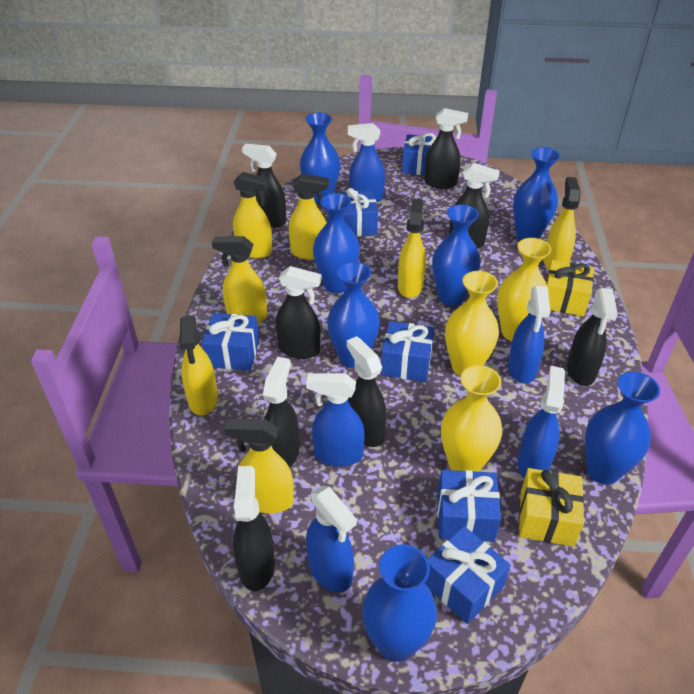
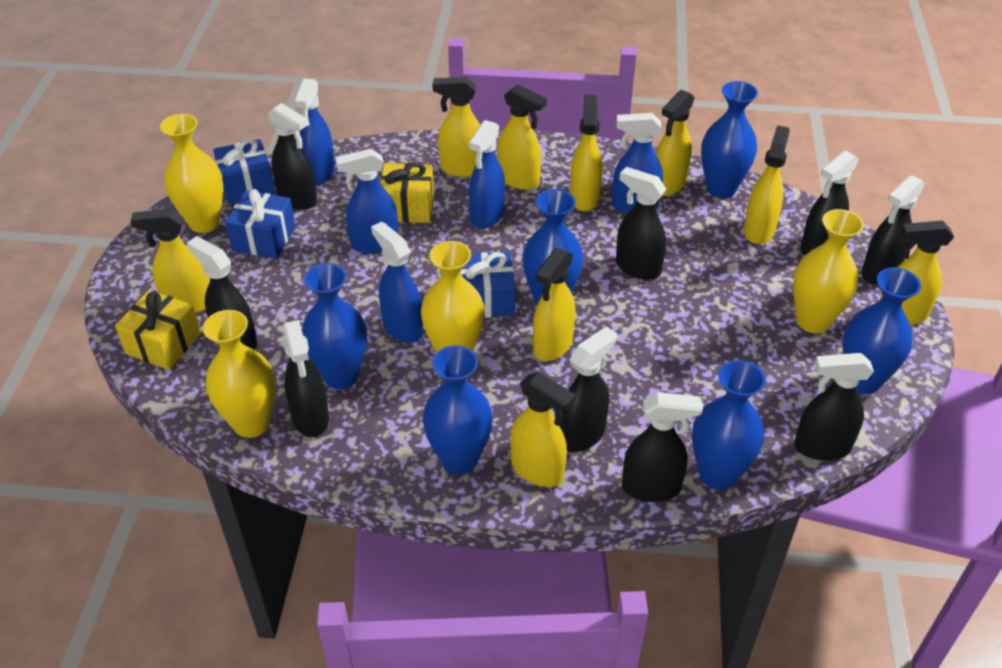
black spray bottle: [233,466,275,591] [242,144,286,228] [263,357,299,468] [276,266,322,359] [347,336,386,447] [424,108,468,189] [449,163,500,248] [567,288,618,386] = 8 -> [187,236,257,350] [268,103,317,210] [283,320,329,437] [559,326,617,452] [616,167,666,280] [622,392,703,502] [794,353,874,461] [800,151,859,255] [861,175,925,285] = 9
blue gift: [202,313,259,371] [340,188,378,236] [381,321,434,382] [402,133,437,175] [425,526,511,624] [437,470,501,542] = 6 -> [213,139,275,204] [225,189,295,259] [461,252,515,318] = 3
blue vase: [300,112,340,204] [313,193,360,293] [327,262,380,368] [362,544,437,662] [432,204,481,306] [513,147,560,241] [585,372,660,485] = 7 -> [302,263,367,389] [423,345,493,474] [522,189,584,306] [692,360,765,490] [701,81,758,198] [843,268,921,394] = 6
yellow spray bottle: [179,316,218,416] [212,236,267,323] [225,419,294,514] [233,172,273,258] [289,173,329,260] [398,199,426,298] [543,177,581,270] = 7 -> [130,209,210,313] [432,77,480,177] [497,85,547,190] [510,372,576,487] [533,248,575,361] [570,94,603,211] [656,90,695,196] [744,125,790,244] [880,220,954,326] = 9
yellow vase: [441,365,502,472] [445,271,499,376] [497,238,551,341] = 3 -> [160,114,223,233] [203,310,275,438] [421,241,485,353] [793,209,864,333] = 4

